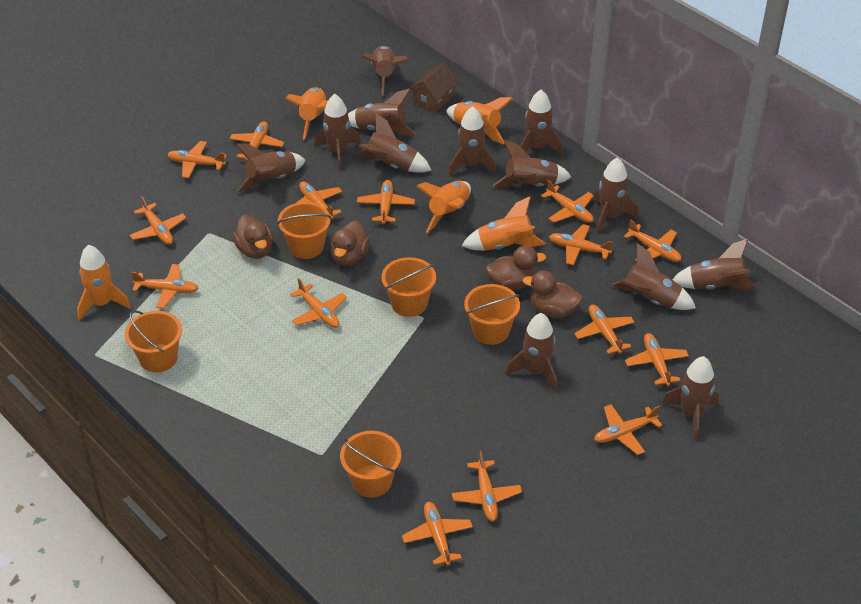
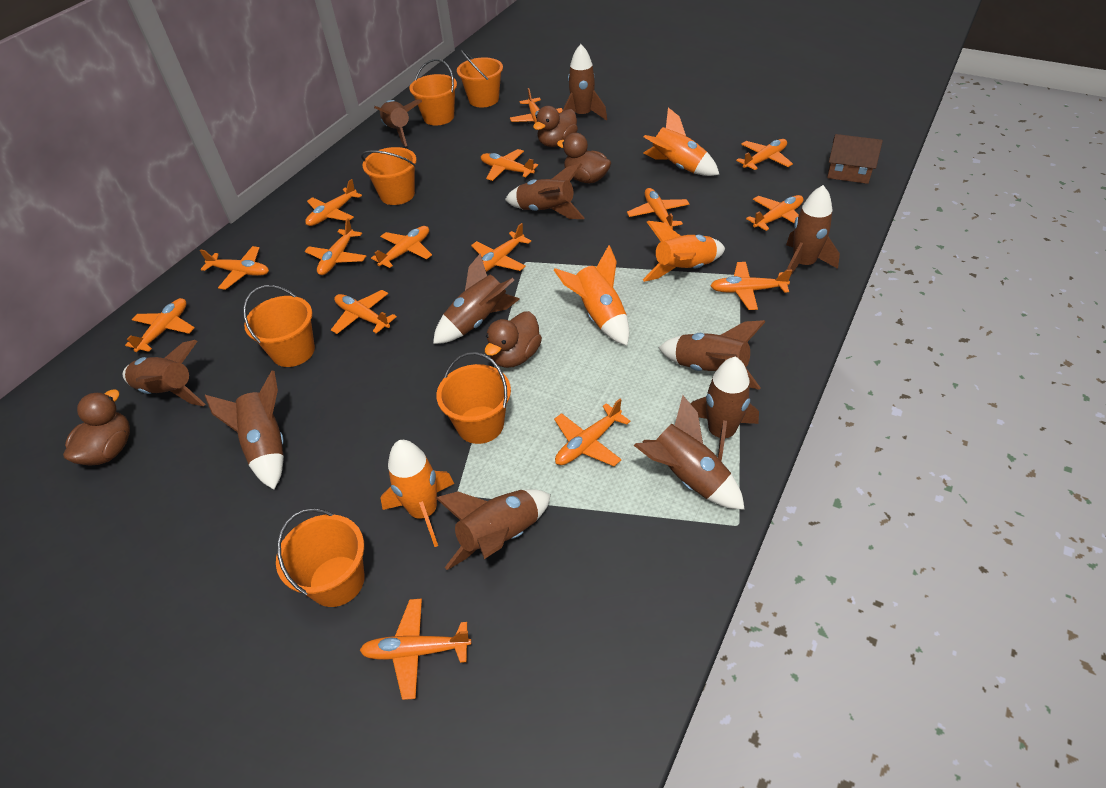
brown rocket: [235,143,306,192] [314,94,361,170] [348,89,416,136] [357,113,432,173] [363,46,408,96] [448,107,496,176] [493,140,571,187] [506,313,557,391] [520,90,563,155] [594,157,638,233] [612,243,696,310] [662,356,719,440] [672,239,758,291] = 13 -> [122,340,206,406] [205,371,284,490] [374,99,422,146] [433,254,520,344] [436,489,551,570] [505,163,584,219] [562,44,607,121] [634,395,745,510] [658,320,765,390] [690,356,759,461] [786,185,840,275] = 11
orange bucket: [125,310,182,372] [277,202,331,259] [340,431,401,498] [381,257,436,317] [464,284,520,345] = 5 -> [243,285,315,367] [276,508,365,607] [361,147,417,205] [409,59,457,125] [436,352,511,444] [457,50,503,108] = 6
orange rocket: [77,245,131,320] [285,87,328,140] [416,181,471,233] [446,97,513,144] [462,197,546,251] = 5 -> [381,440,454,547] [554,245,629,346] [643,107,720,176] [643,221,725,282] = 4

